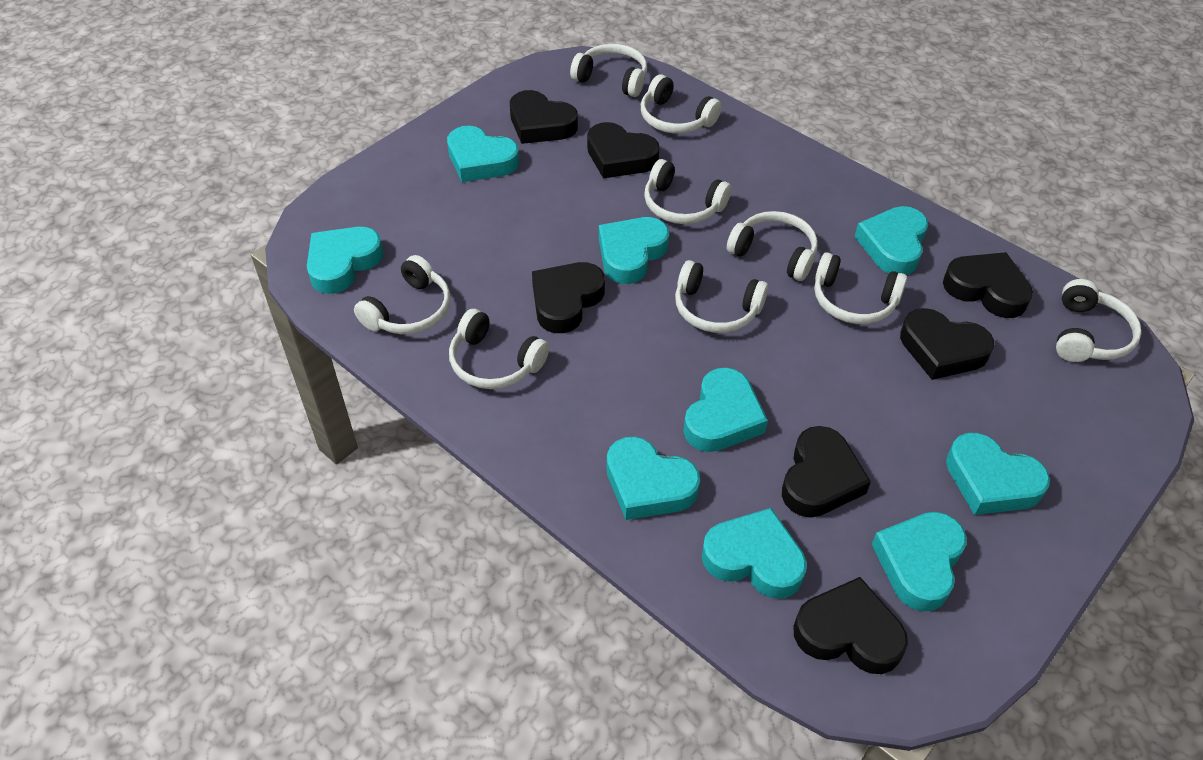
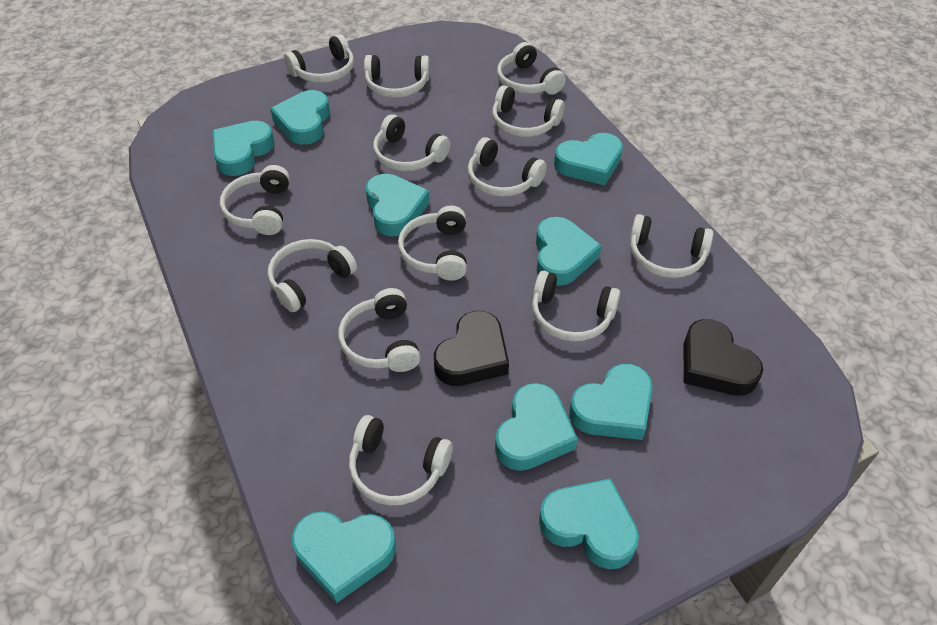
black heart: [510,90,578,144] [532,262,605,333] [587,122,659,178] [782,426,871,518] [794,577,908,674] [900,308,994,380] [943,252,1033,318] = 7 -> [434,311,509,386] [683,319,763,396] = 2
white headphones: [354,255,450,334] [449,309,549,389] [570,44,647,97] [641,74,722,134] [644,159,731,224] [675,260,768,333] [727,211,817,281] [814,252,907,324] [1056,279,1142,362] = 9 -> [220,165,290,235] [268,239,357,312] [284,34,354,83] [338,288,420,372] [349,415,453,505] [364,55,430,98] [373,114,450,171] [398,206,467,281] [467,137,547,197] [492,85,565,137] [497,42,566,95] [532,271,621,341] [630,214,714,278] = 13

